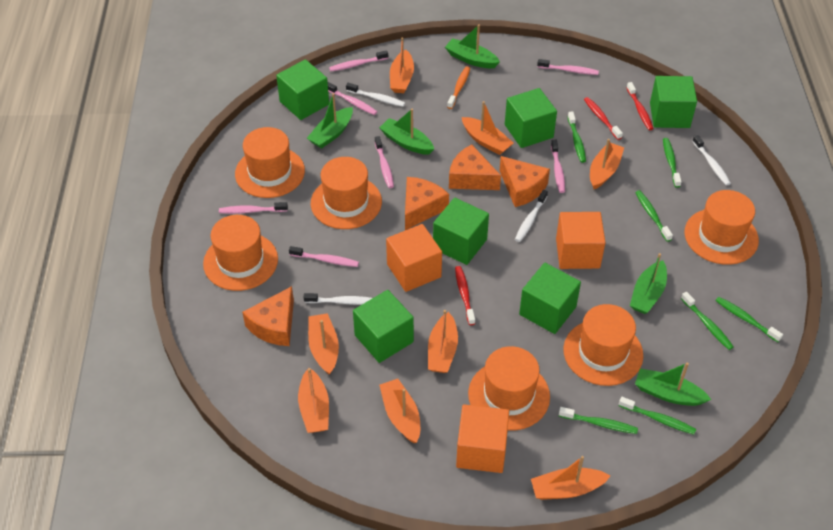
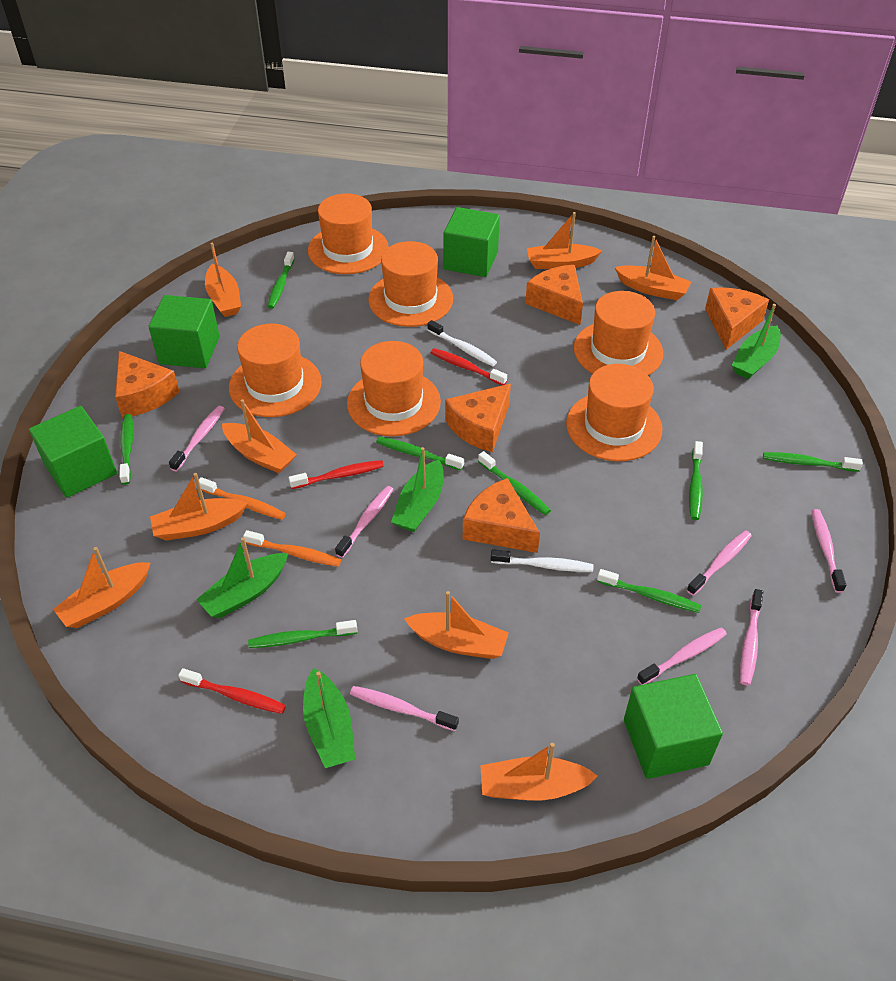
green boat: [307,93,353,148] [379,109,434,155] [445,24,500,68] [630,253,667,314] [635,362,711,406] = 5 -> [196,537,288,618] [303,668,355,768] [391,447,443,532] [732,304,781,379] = 4
green cube: [276,59,329,120] [353,290,414,363] [433,198,489,265] [505,88,557,148] [519,263,581,334] [650,76,697,128] = 6 -> [29,406,117,498] [149,295,220,368] [444,207,500,277] [624,674,723,779] = 4
green toothbrush: [559,407,638,434] [568,112,586,163] [619,397,696,435] [635,190,673,242] [663,138,682,188] [681,292,734,350] [716,297,783,342] = 7 -> [119,414,133,485] [248,620,357,648] [267,252,294,309] [376,436,464,471] [478,451,551,515] [597,569,701,613] [689,441,703,520] [763,452,863,472] = 8
orange cheese: [242,286,294,346] [405,177,449,230] [449,144,501,190] [500,156,550,207] = 4 -> [115,351,180,418] [445,384,511,452] [463,478,540,553] [525,265,583,325] [705,287,769,350] = 5
orange cube: [386,224,442,292] [456,404,509,473] [556,212,606,269] = 3 -> none = 0
orange toothbrush: [447,66,470,109] = 1 -> [199,477,286,520] [243,530,341,567] = 2
white toothbrush: [304,293,372,305] [346,83,405,107] [515,190,548,242] [692,135,731,186] = 4 -> [428,320,497,366] [491,549,594,572] = 2

